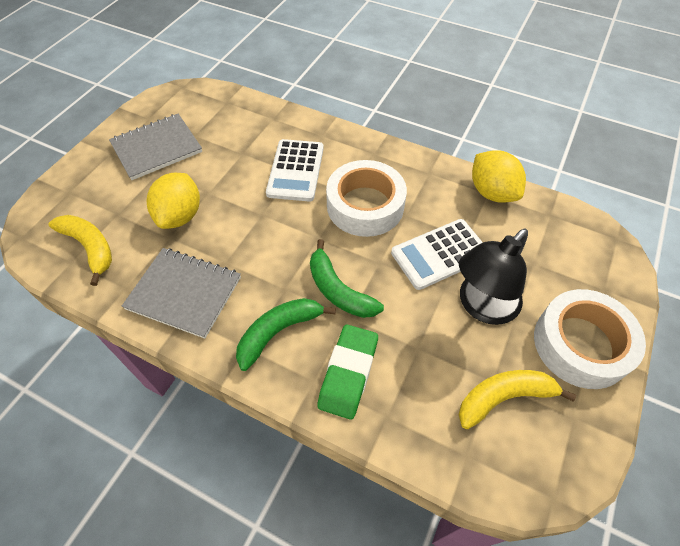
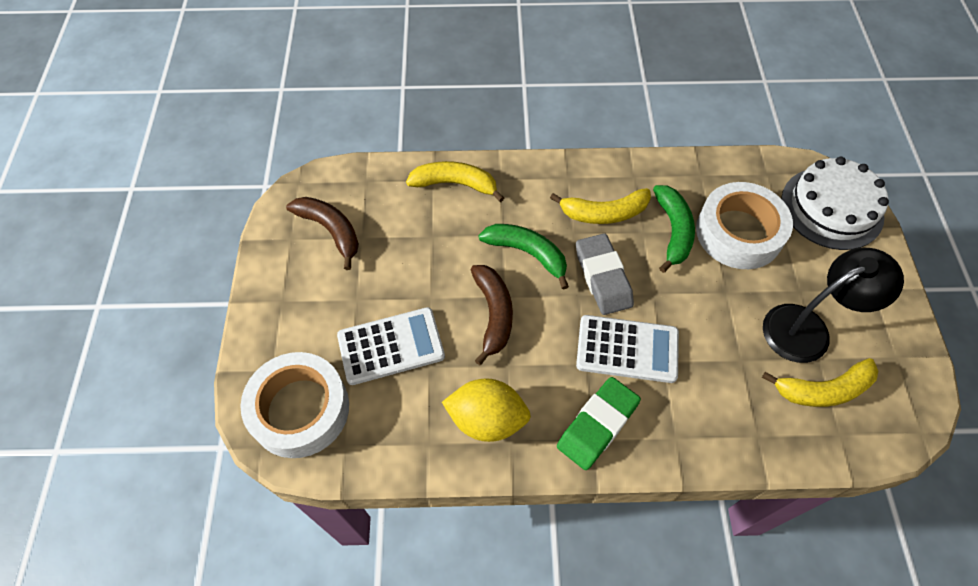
brown banana: none = 0 -> [286,197,359,270] [471,265,513,365] = 2
grey eraser: none = 0 -> [576,234,634,315] = 1
grey notebook: [109,114,202,180] [122,248,241,339] = 2 -> none = 0
white cake: none = 0 -> [781,157,889,250] = 1
yellow banana: [48,215,112,286] [459,370,576,429] = 2 -> [406,161,504,202] [550,188,651,224] [762,358,878,407] = 3
yellow lemon: [147,173,200,229] [472,150,526,203] = 2 -> [442,378,531,442] = 1

